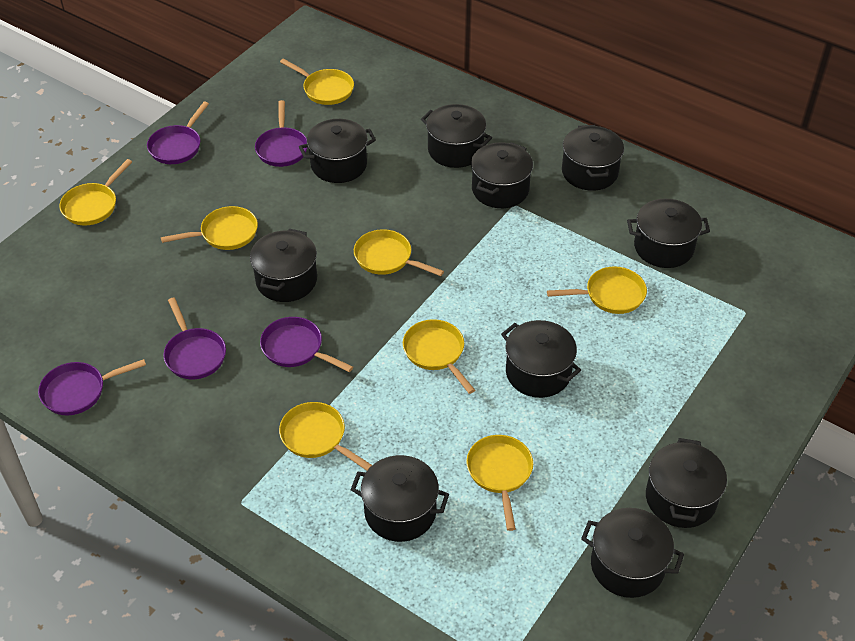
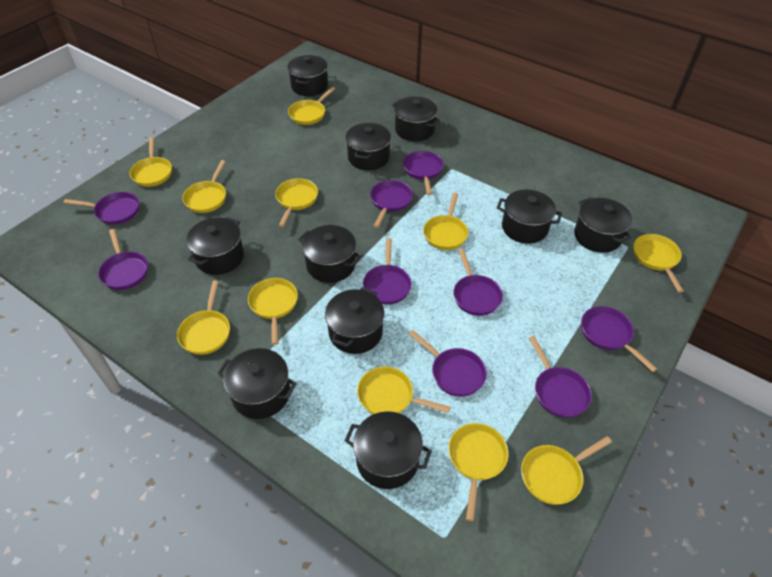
purple pan: [38,359,146,415] [147,101,209,164] [163,298,226,379] [255,100,308,167] [260,317,353,372] = 5 -> [64,192,139,225] [98,229,148,290] [363,238,412,305] [370,180,413,228] [403,151,444,195] [409,330,487,397] [453,248,503,316] [529,336,592,418] [581,306,657,372] = 9
yellow pan: [59,159,132,226] [161,206,258,250] [279,402,372,471] [280,58,354,105] [354,229,444,276] [403,319,475,394] [466,435,533,531] [547,266,647,314] = 8 -> [129,137,172,187] [177,280,230,355] [182,160,226,213] [248,278,298,345] [275,178,318,227] [288,87,335,125] [357,366,451,414] [423,193,469,250] [448,423,508,522] [521,436,612,505] [633,234,684,293] = 11

